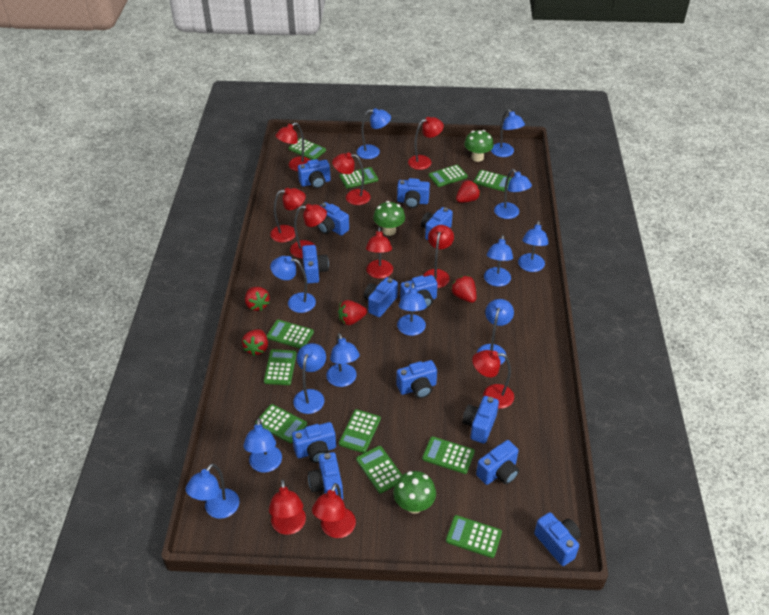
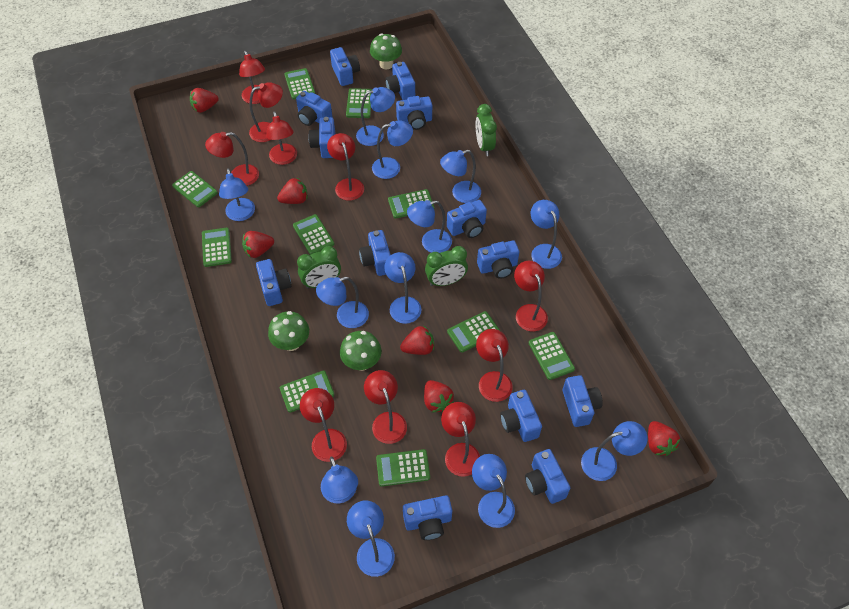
green calculator: [255,404,307,443] [264,349,297,385] [267,320,314,349] [288,138,326,160] [339,167,378,189] [339,409,381,453] [356,446,402,493] [422,436,475,474] [428,165,468,187] [446,515,502,558] [474,170,512,192] = 11 -> [172,171,218,207] [202,228,232,267] [280,371,334,413] [284,68,315,99] [293,214,334,255] [346,88,372,118] [376,449,430,486] [388,189,434,219] [447,311,500,353] [529,332,575,380] = 10
green clock: none = 0 -> [297,246,341,289] [425,246,468,286] [476,104,497,156] = 3
red strawberry: [242,329,268,356] [245,287,269,311] [338,300,367,325] [451,275,476,303] [456,180,480,203] = 5 -> [190,88,218,113] [242,231,274,258] [277,178,308,204] [400,325,434,355] [424,380,454,413] [648,421,680,456] = 6

